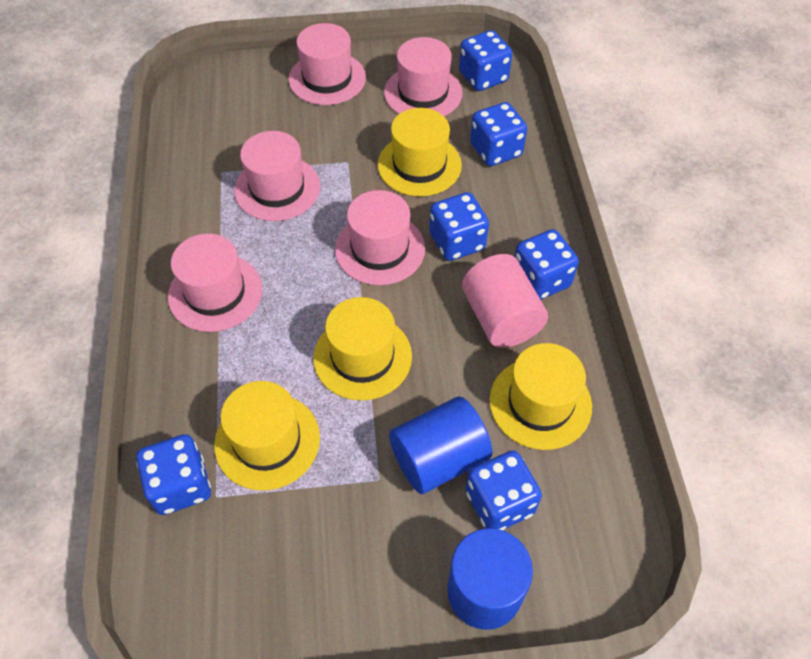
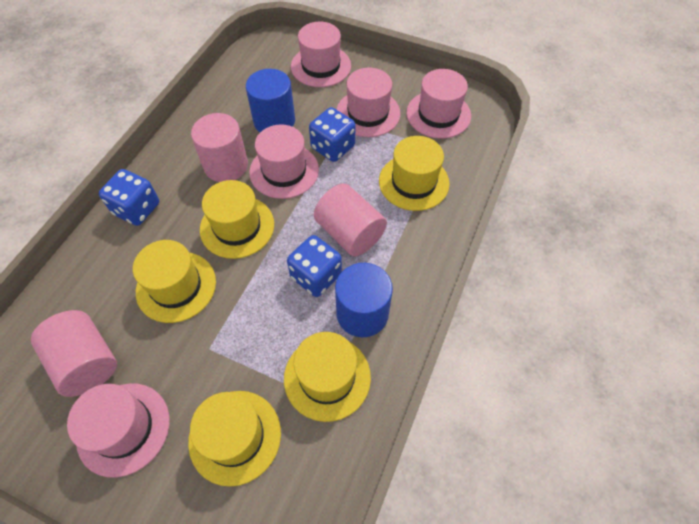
blue dice: [136,434,211,515] [429,192,489,261] [459,30,512,91] [466,450,542,530] [470,102,527,166] [514,229,579,300] = 6 -> [99,169,159,226] [287,235,342,297] [309,107,355,162] = 3
pink cylinder: [462,254,548,348] = 1 -> [31,310,117,397] [191,113,248,182] [314,184,387,256] = 3
yellow hat: [214,381,320,491] [313,297,412,401] [378,108,462,197] [489,343,592,450] = 4 -> [133,240,216,323] [188,391,281,487] [200,180,274,259] [284,332,371,422] [379,136,450,211] = 5

